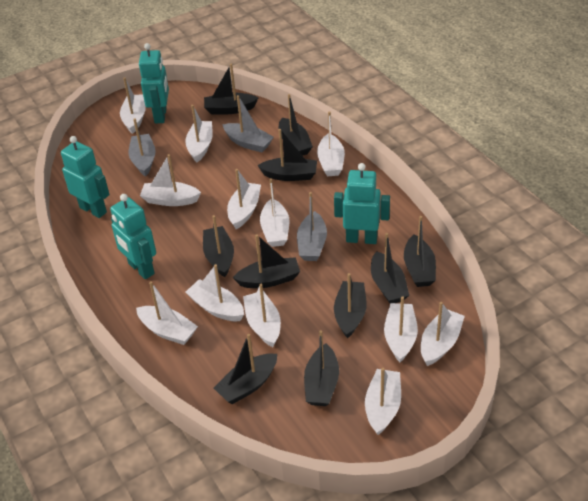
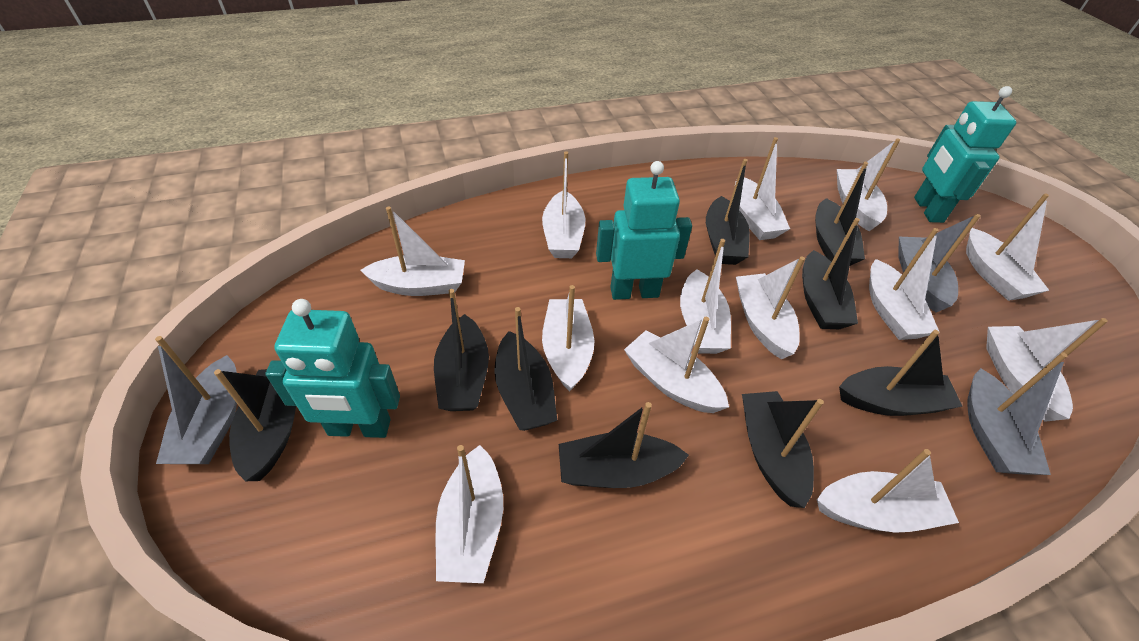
black boat: [203,215,234,277] [204,64,258,114] [214,334,277,404] [233,234,300,288] [257,129,317,181] [279,94,313,156] [304,330,339,406] [334,273,367,338] [371,233,409,303] [404,216,436,287] = 10 -> [214,369,296,481] [434,289,489,411] [494,307,557,431] [559,402,689,488] [706,159,750,265] [742,391,824,508] [802,218,860,329] [815,162,868,266] [839,330,962,416] = 9
turquoise robot: [61,136,110,218] [110,194,156,279] [139,43,169,124] [334,163,390,244] = 4 -> [266,299,400,438] [596,161,692,300] [914,86,1017,223] = 3
white boat: [120,77,146,134] [136,281,198,345] [140,154,201,206] [185,105,213,163] [186,264,244,321] [227,169,261,229] [243,284,281,347] [260,178,290,247] [317,111,345,176] [365,368,401,435] [384,296,418,362] [421,302,465,366] = 12 -> [360,207,465,296] [436,445,503,583] [542,151,585,258] [542,285,594,392] [624,317,729,413] [680,239,731,354] [735,137,790,240] [736,257,805,359] [817,449,959,533] [837,138,900,231] [869,228,940,340] [966,194,1050,301] [986,318,1108,422] = 13

